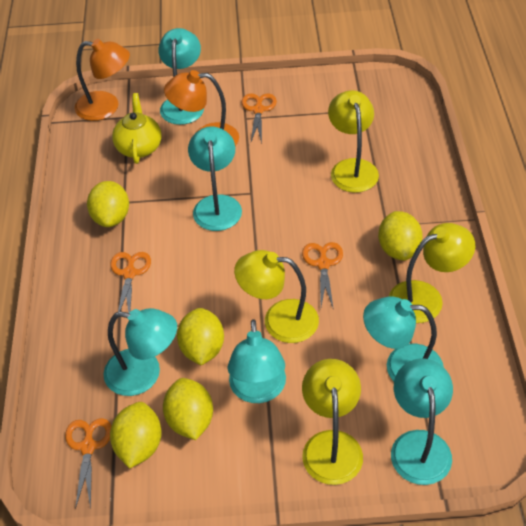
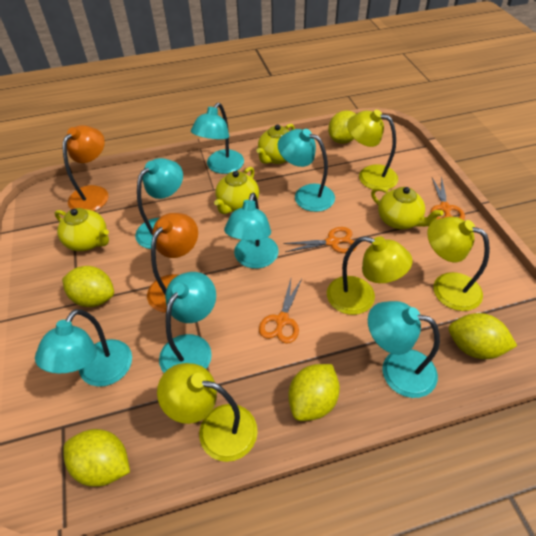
orange scissors: [65,418,111,509] [110,252,151,313] [242,94,277,144] [302,242,343,310] = 4 -> [259,279,302,344] [283,227,357,253] [431,176,465,220] = 3
turquoise lamp: [104,308,177,396] [158,28,204,125] [188,126,242,231] [227,319,286,403] [363,297,444,381] [391,358,453,485] = 6 -> [35,309,132,387] [135,158,183,249] [159,272,216,373] [191,103,244,174] [224,192,279,269] [278,129,335,212] [368,301,440,398] = 7
yellow teapot: [112,93,162,164] = 1 -> [55,208,109,251] [214,167,259,214] [256,124,295,164] [371,187,443,229] = 4

